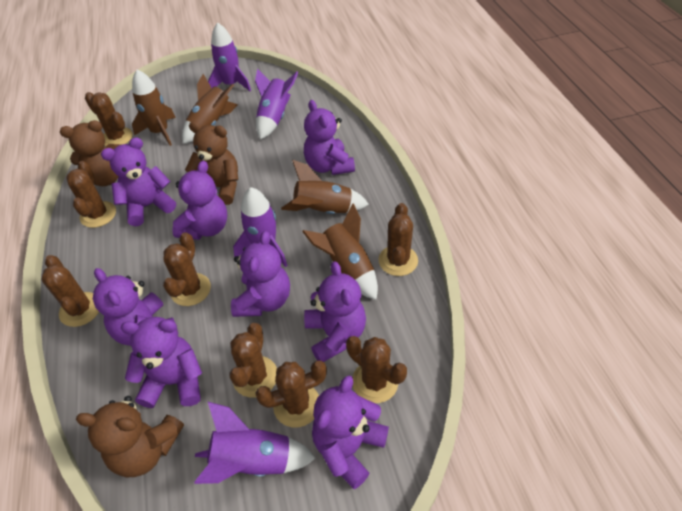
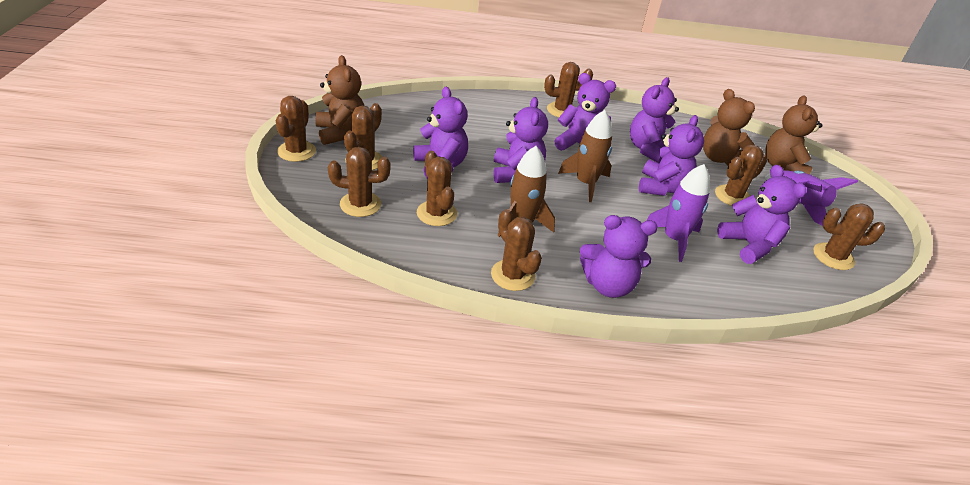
brown rocket: [132,70,176,146] [182,74,238,144] [281,160,369,214] [302,204,378,300] = 4 -> [498,146,555,237] [558,110,613,202] = 2
purple rocket: [194,402,316,484] [208,22,251,91] [233,187,288,267] [255,69,298,140] = 4 -> [646,164,710,262] [765,170,858,226] = 2
purple teddy bear: [93,268,178,346] [101,137,176,226] [120,317,202,408] [172,161,227,240] [231,231,290,317] [304,100,355,175] [304,261,366,362] [312,375,389,489] = 8 -> [413,87,468,178] [493,97,548,183] [555,73,616,151] [580,215,658,298] [630,77,679,163] [639,115,704,196] [717,165,807,264] = 7

